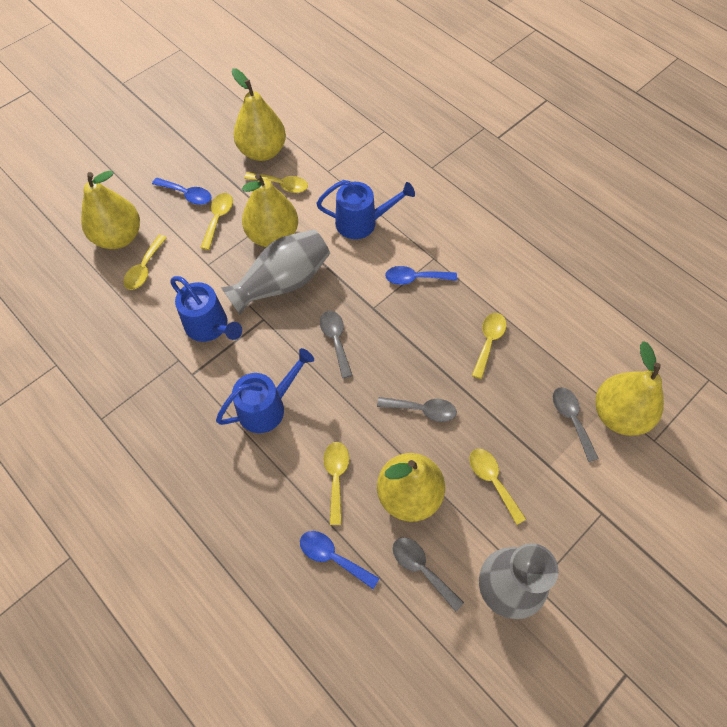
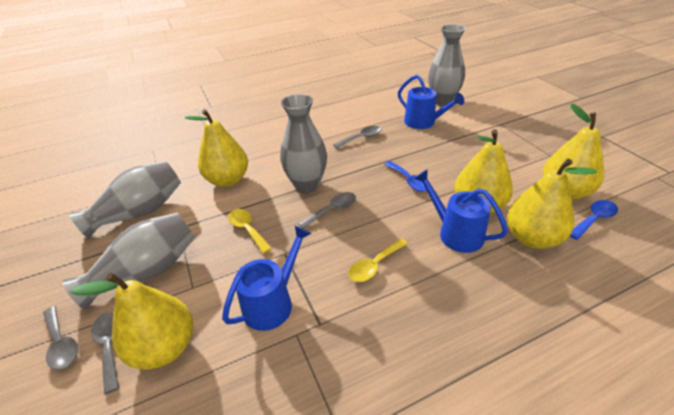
blue spoon: [152,178,211,205] [300,531,379,589] [385,266,457,285] = 3 -> [384,161,427,192] [570,200,618,240] = 2
grey vase: [221,229,330,315] [479,543,558,619] = 2 -> [62,212,195,310] [69,161,181,239] [280,94,327,193] [428,24,466,106] = 4
yellow spoon: [123,235,167,290] [200,193,233,250] [244,172,308,193] [323,442,349,525] [469,449,526,525] [472,313,507,379] = 6 -> [228,209,272,254] [348,238,408,282] = 2

